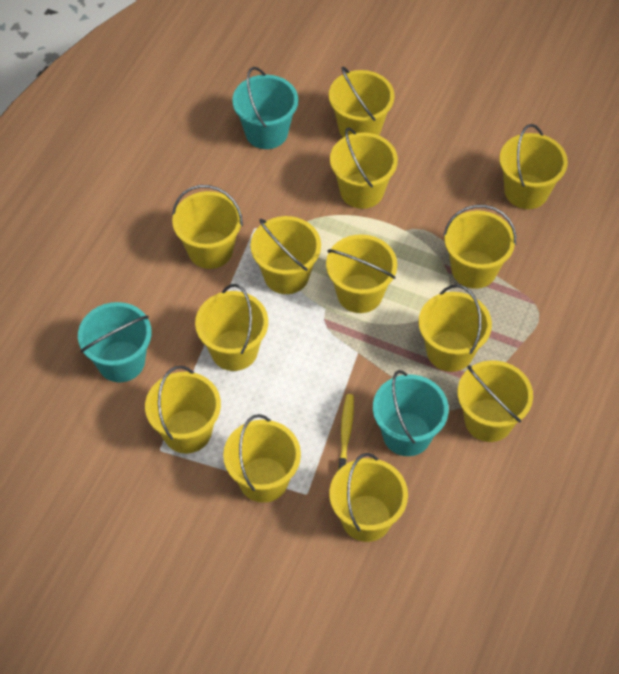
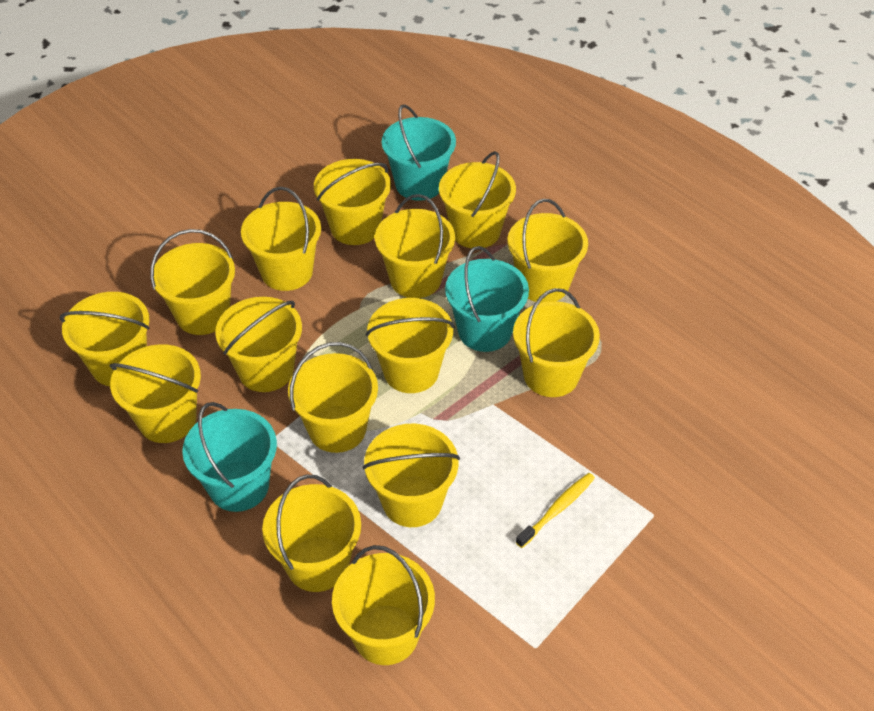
yellow bucket: [145,366,221,454] [172,185,243,269] [195,284,268,371] [223,414,301,503] [251,216,321,294] [326,234,397,313] [329,66,395,137] [329,453,408,542] [330,127,398,209] [418,285,492,372] [443,205,516,289] [458,360,533,442] [500,124,568,209] = 13 -> [60,292,150,386] [110,344,201,443] [150,229,235,335] [215,297,302,392] [241,187,321,291] [262,474,361,592] [288,342,378,453] [314,159,391,245] [332,545,435,665] [363,424,460,527] [366,298,455,393] [375,194,455,298] [439,151,516,248] [507,199,588,303] [513,288,600,397] = 15

